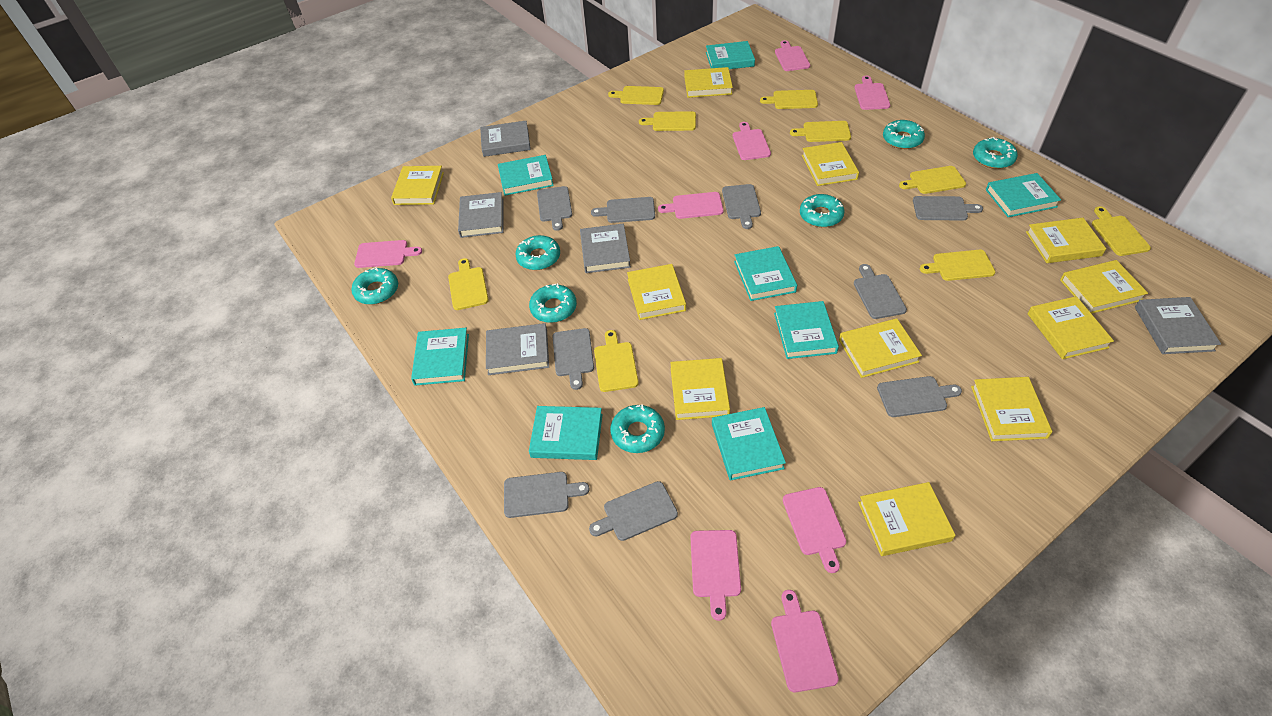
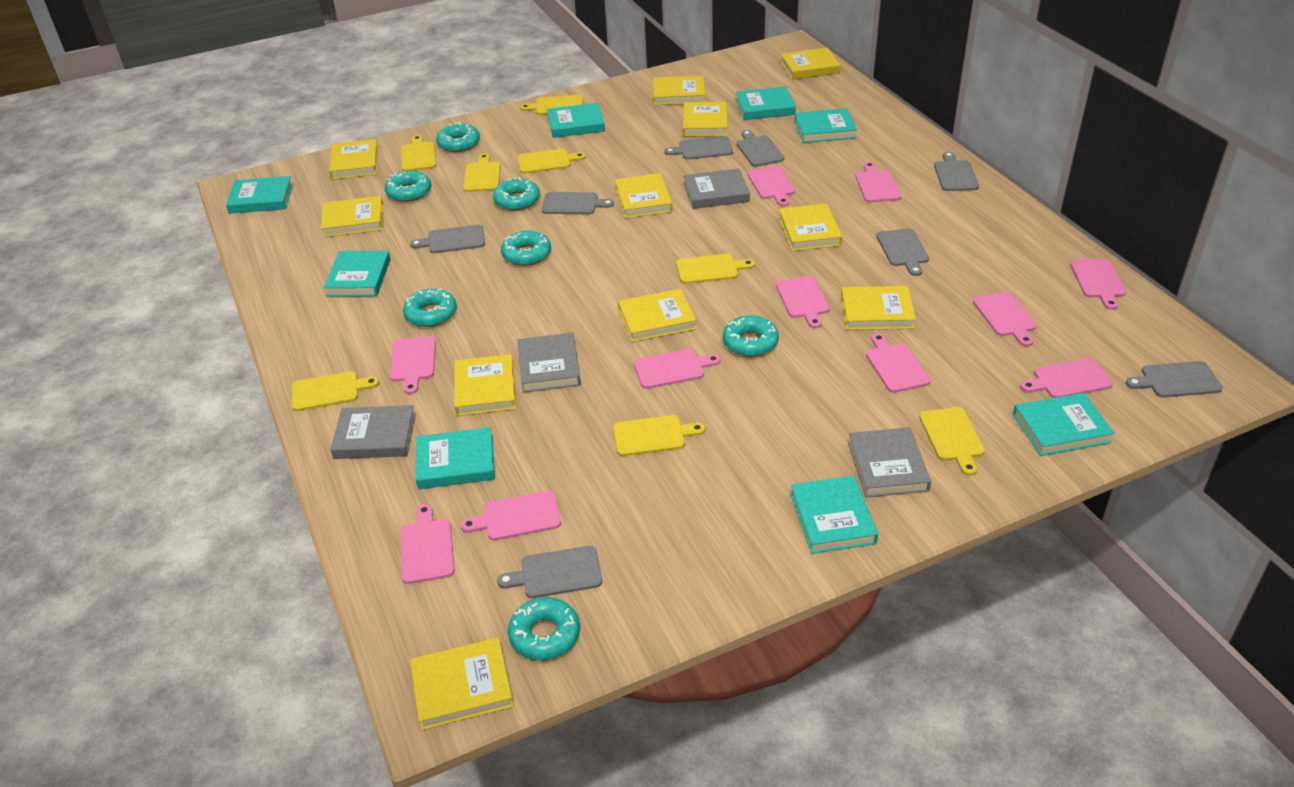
grey book: [458,192,503,238] [480,121,531,157] [486,323,549,375] [580,224,631,273] [1135,297,1221,354] = 5 -> [330,405,416,459] [517,333,581,393] [683,168,750,209] [848,427,931,497] = 4
grey cutting board: [504,472,590,518] [537,186,572,231] [552,328,594,390] [589,481,678,541] [591,197,655,223] [722,184,761,229] [854,264,907,319] [877,376,962,417] [913,196,983,221] = 9 -> [410,225,485,253] [497,546,602,598] [541,192,614,214] [664,136,733,160] [736,130,784,167] [876,228,929,276] [934,152,979,191] [1126,361,1223,398] = 8
pink cutting board: [354,240,422,268] [658,192,723,219] [691,530,741,621] [733,122,771,160] [771,590,839,693] [775,40,810,71] [783,487,847,573] [854,76,890,110] = 8 -> [390,336,436,394] [400,504,455,584] [461,491,561,541] [634,349,721,389] [747,166,795,206] [776,276,830,328] [855,162,901,202] [866,333,930,393] [973,292,1037,347] [1020,358,1113,398] [1070,259,1126,310] = 11
yellow cutting board: [448,258,489,310] [594,330,639,392] [608,86,664,105] [639,111,696,131] [760,90,818,109] [790,121,851,142] [899,166,966,194] [920,250,995,281] [1092,206,1151,256] = 9 -> [292,371,379,411] [401,135,436,171] [463,154,501,192] [518,149,586,174] [520,95,583,115] [613,415,705,456] [676,254,755,284] [919,407,985,476] = 8

